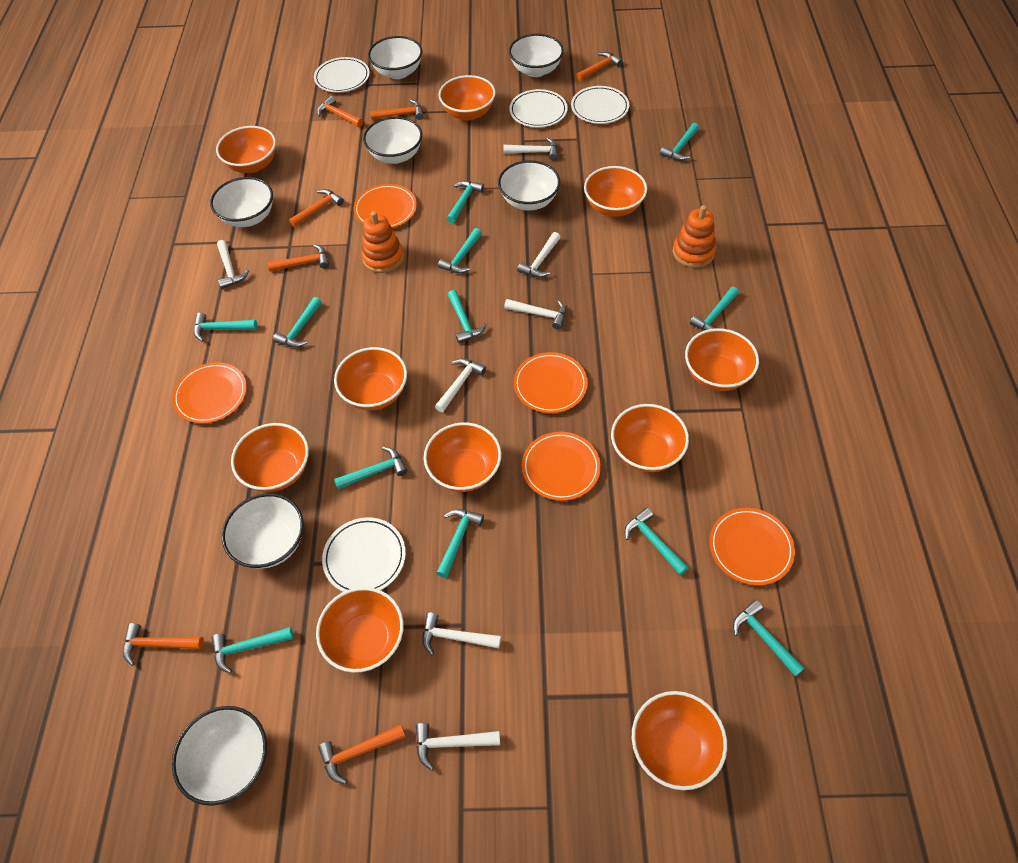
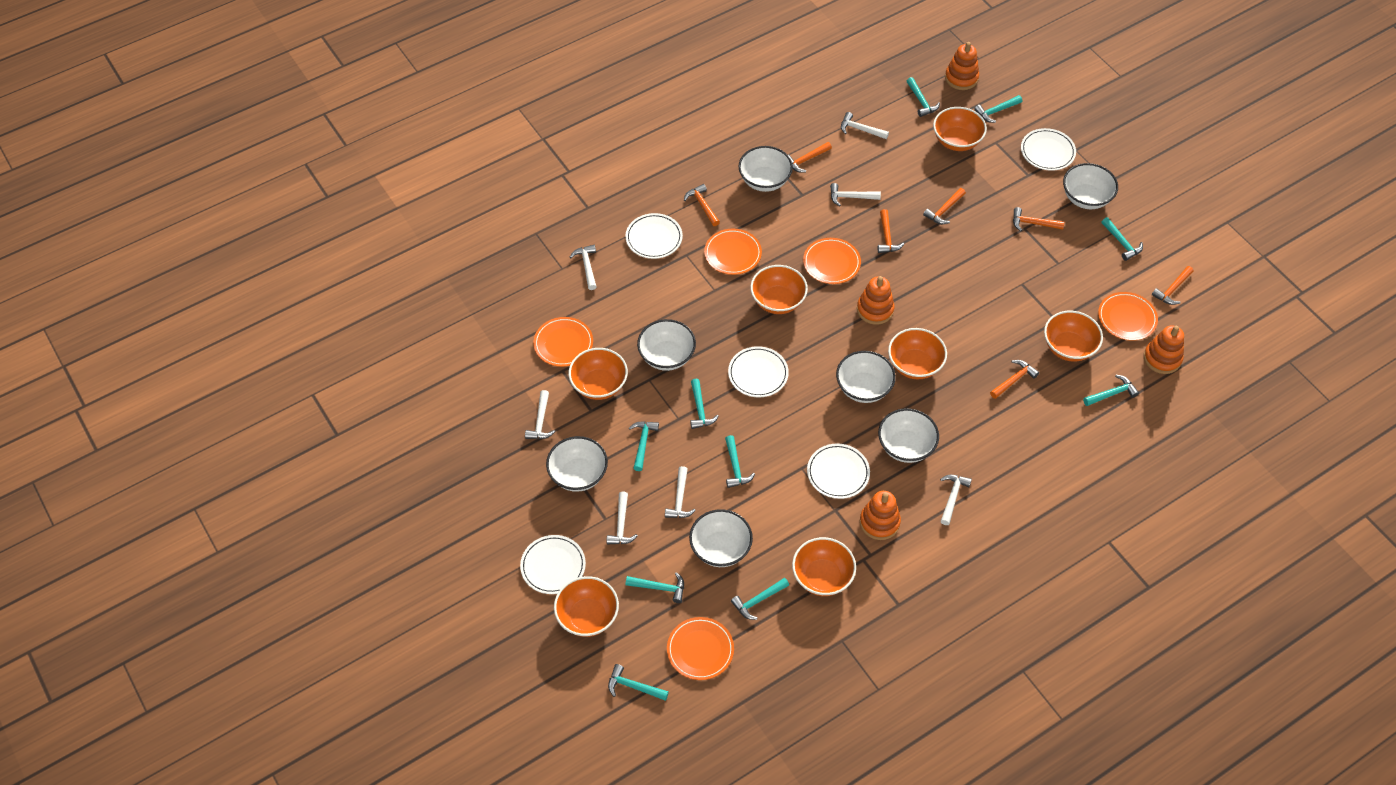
orange bowl: [216,126,276,173] [231,423,309,492] [316,587,404,673] [334,347,407,410] [424,422,501,492] [439,75,496,121] [584,166,647,217] [611,404,689,472] [632,691,727,790] [685,328,759,391] = 10 -> [554,576,619,637] [569,348,628,400] [750,265,808,314] [792,537,856,596] [888,328,947,379] [933,107,987,151] [1044,311,1103,362] = 7
orange stacking toy: [361,211,404,273] [673,205,716,268] = 2 -> [857,276,895,325] [860,491,901,540] [945,42,979,90] [1144,325,1184,374] = 4
turquoise hammer: [194,313,257,342] [212,627,294,674] [273,297,322,347] [334,447,407,489] [436,509,484,578] [438,228,482,273] [447,181,484,224] [448,290,487,343] [625,508,689,575] [660,123,699,161] [690,287,739,331] [733,600,805,677] = 12 -> [608,664,669,701] [626,572,684,603] [629,422,659,471] [690,379,719,429] [725,435,755,488] [731,578,789,620] [907,77,940,117] [974,95,1022,123] [1083,375,1139,406] [1102,217,1143,261] = 10
white plate: [314,57,370,92] [322,517,406,592] [509,89,568,127] [571,86,629,124] = 4 -> [520,535,586,594] [626,213,683,259] [728,346,789,397] [807,443,870,499] [1021,128,1076,171] = 5

